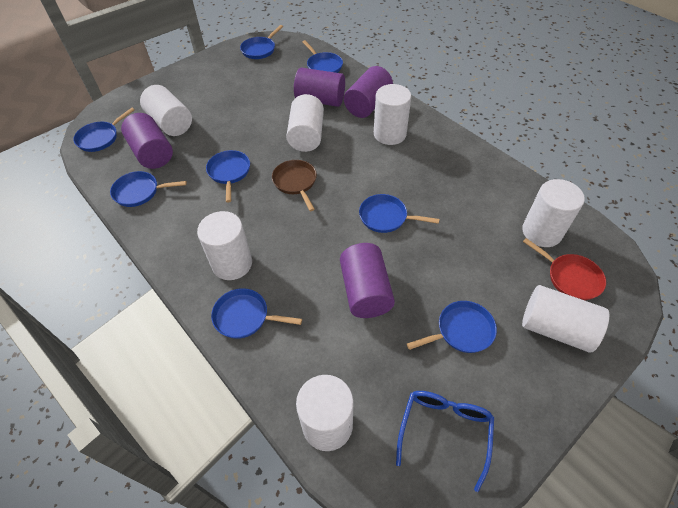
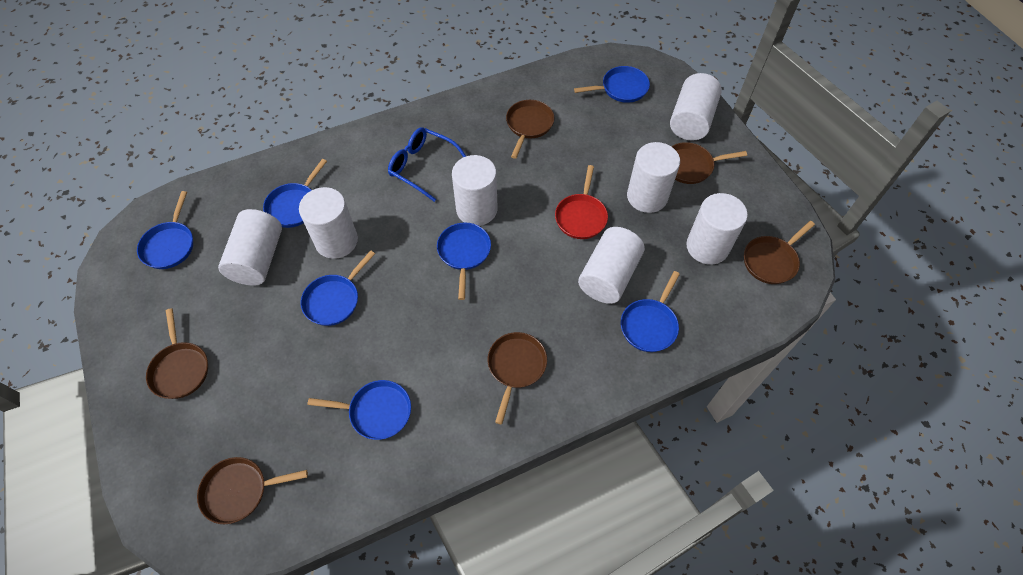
blue pan: [73,108,135,152] [110,171,187,207] [206,150,250,202] [211,288,302,339] [240,25,283,59] [302,40,343,73] [359,194,440,233] [407,301,497,353] = 8 -> [137,191,193,269] [263,159,327,228] [301,250,375,326] [307,380,411,440] [437,222,491,300] [574,66,650,103] [621,271,680,352] = 7
brown pan: [272,160,317,211] = 1 -> [146,308,208,399] [197,457,308,524] [488,332,547,424] [506,100,554,159] [671,142,747,184] [744,221,815,284] = 6
purple cylinder: [121,113,173,169] [294,68,345,107] [340,243,395,318] [344,66,393,118] = 4 -> none = 0

